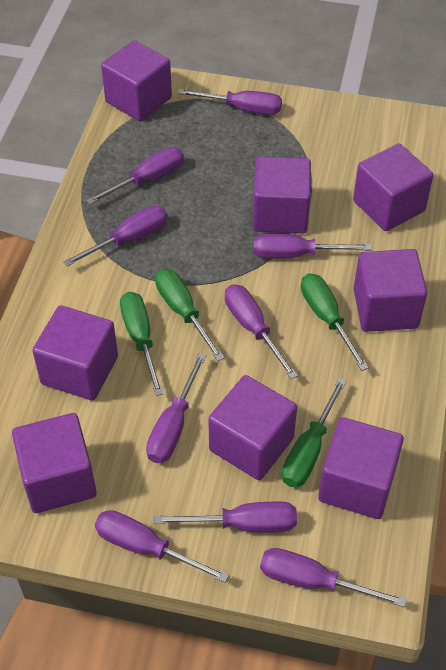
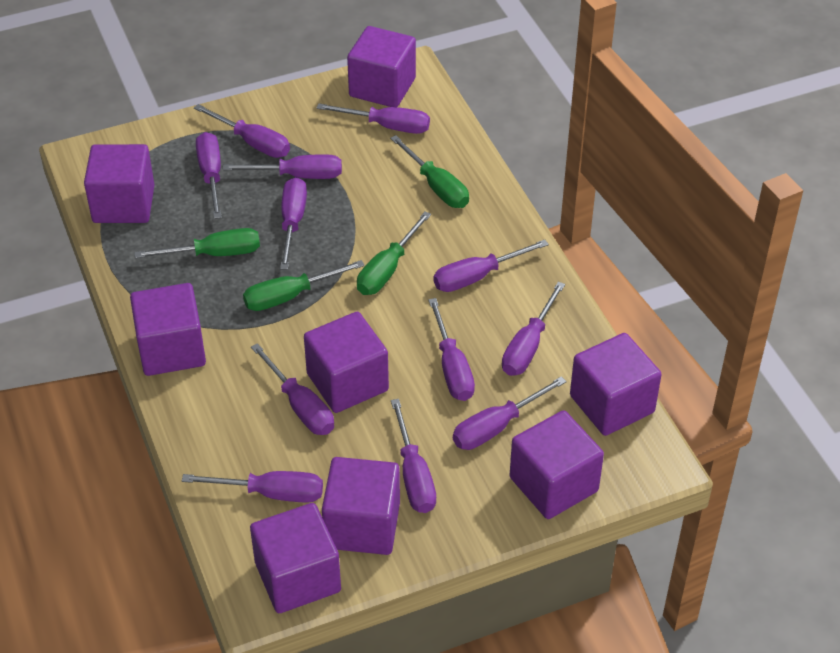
purple screwdriver: [63,206,168,267] [86,147,184,204] [95,510,229,583] [146,353,206,463] [154,501,297,533] [178,89,282,115] [225,285,298,379] [253,234,372,259] [260,548,407,607] = 9 -> [182,471,323,503] [194,104,290,158] [196,132,222,219] [223,154,342,179] [251,343,334,435] [280,177,307,270] [317,103,430,134] [391,399,436,513] [428,298,475,401] [434,240,549,292] [453,376,567,450] [502,282,565,376] = 12

